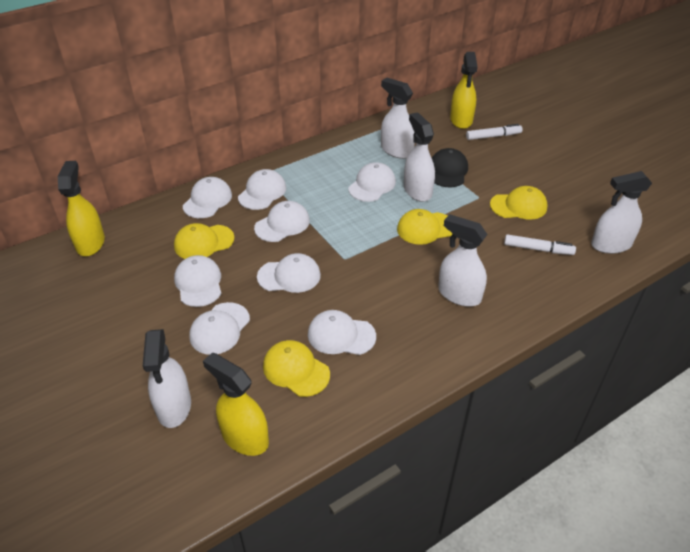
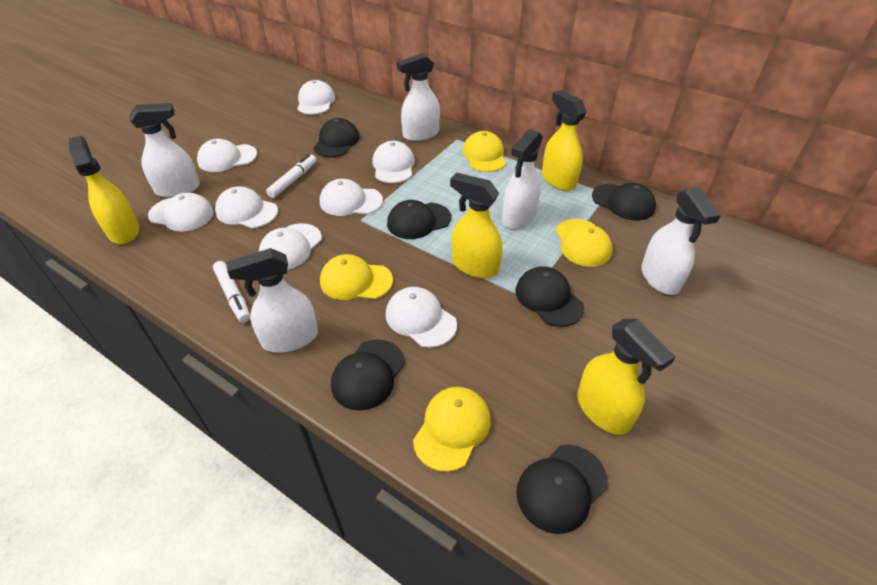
black cap: [432,148,468,187] = 1 -> [313,118,359,157] [331,340,405,411] [387,200,451,239] [516,266,584,327] [516,445,608,534] [592,183,656,220] = 6
yellow spray bottle: [58,161,105,256] [203,353,269,456] [450,52,478,129] = 3 -> [69,136,139,244] [450,173,502,278] [542,90,587,191] [577,319,676,435] = 4

